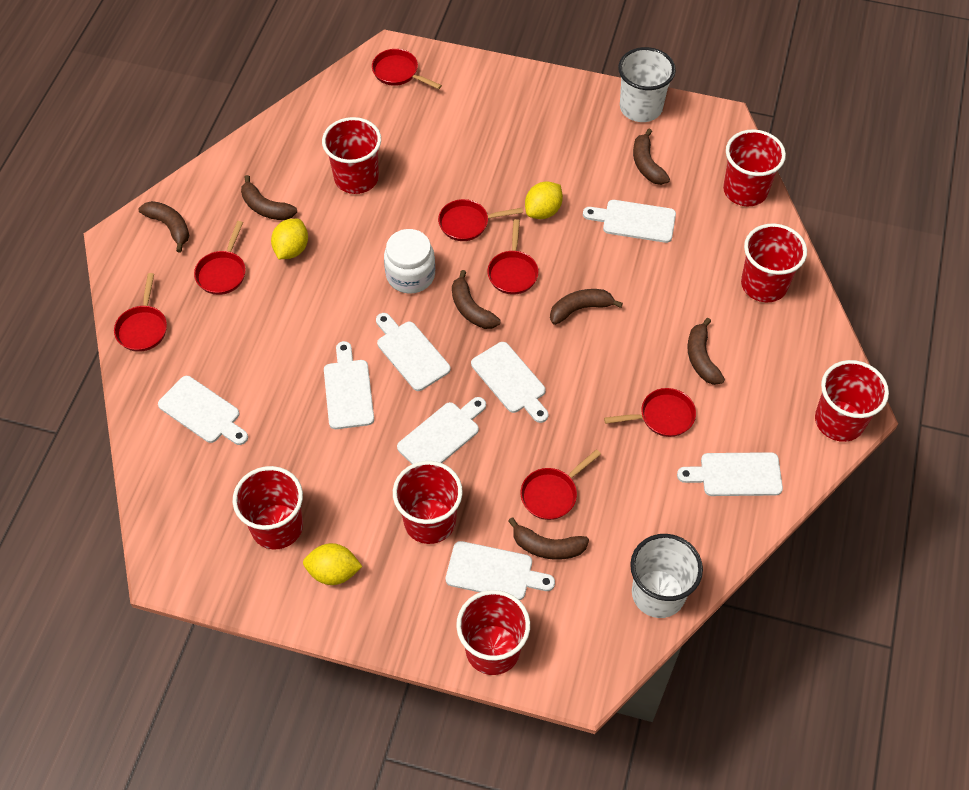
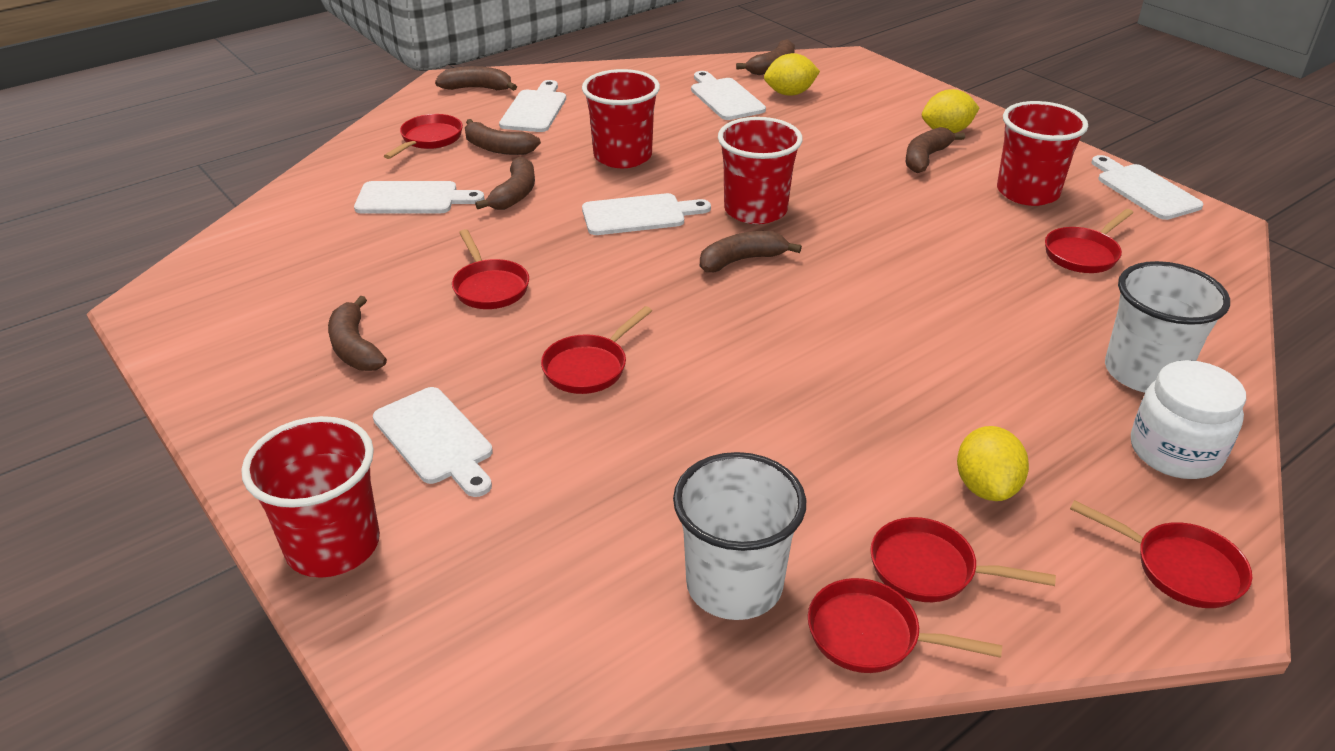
red cup: [233,466,303,549] [322,117,381,194] [393,461,463,544] [456,590,530,675] [723,129,786,206] [741,224,807,302] [815,360,889,442] = 7 -> [241,416,380,578] [582,69,660,168] [718,117,803,224] [997,101,1088,206] = 4
white cutting board: [158,376,248,445] [324,341,374,429] [376,313,451,391] [397,397,486,464] [446,541,555,600] [471,342,548,423] [583,200,676,243] [677,452,783,496] = 8 -> [354,181,484,213] [373,387,493,497] [499,80,566,132] [582,193,711,235] [691,71,766,120] [1091,155,1204,220] = 6

